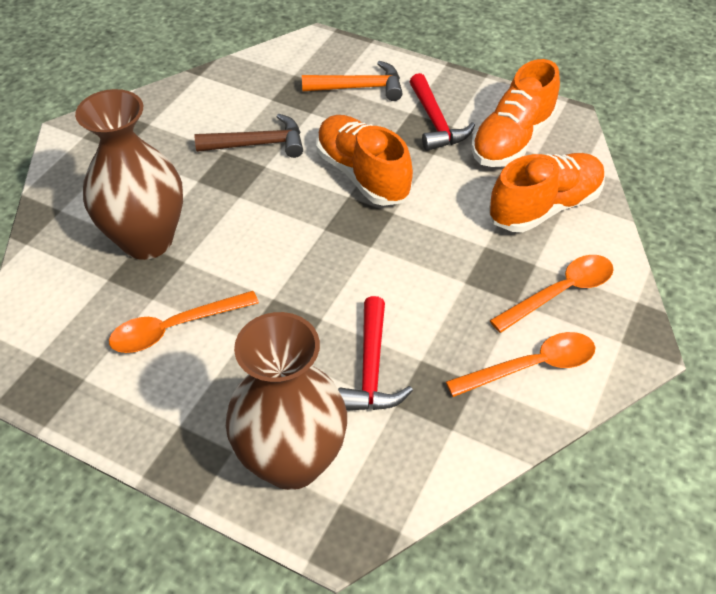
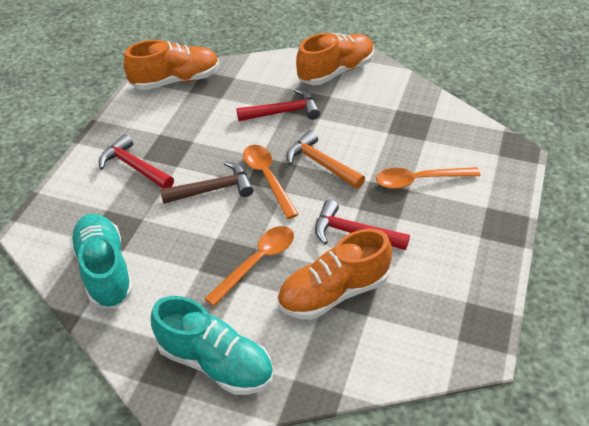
brown vase: [75,89,183,260] [226,312,347,490] = 2 -> none = 0
red hammer: [338,296,413,410] [410,73,475,151] = 2 -> [99,134,174,189] [236,88,320,121] [315,200,410,250] = 3
turquoise shoe: none = 0 -> [69,214,134,309] [151,296,273,395] = 2

